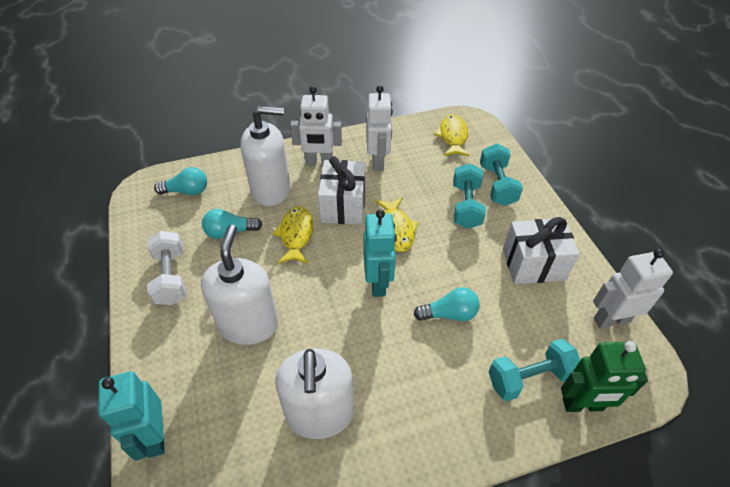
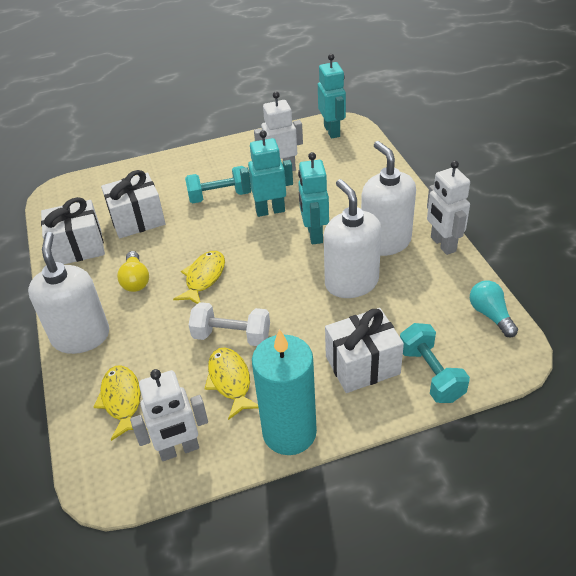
green robot: [561,341,648,412] = 1 -> none = 0
turquoise candle: none = 0 -> [252,329,317,455] = 1
turquoise dumbbell: [453,163,486,229] [480,143,523,206] [489,339,580,401] = 3 -> [185,166,248,203] [400,323,470,403] = 2
turquoise light bulb: [154,167,207,195] [202,209,262,239] [414,287,480,322] = 3 -> [470,281,518,337] = 1
turquoise robot: [98,371,165,461] [363,209,396,297] = 2 -> [240,130,293,217] [298,152,329,244] [318,54,346,138] = 3
white gift: [318,156,366,225] [503,217,580,284] = 2 -> [41,197,105,265] [101,170,165,238] [325,308,404,393] = 3
yellow light bulb: none = 0 -> [117,251,149,292] = 1

